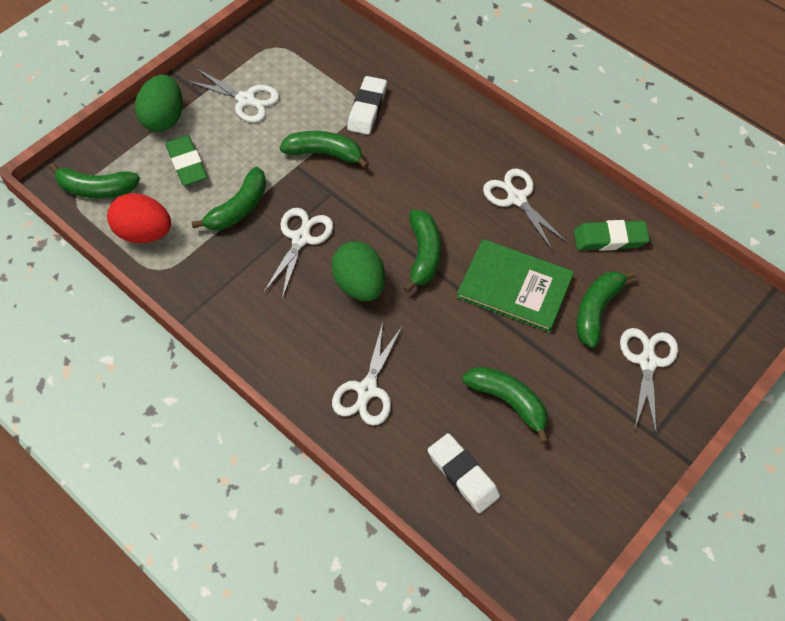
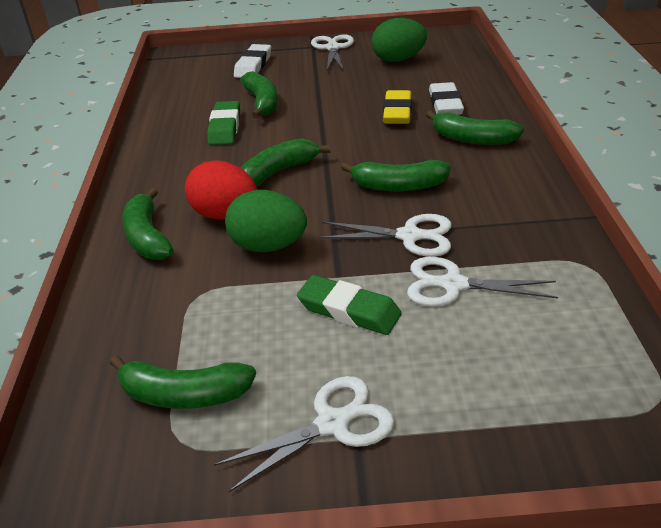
green book: [457,239,574,332] = 1 -> none = 0
white scissors: [187,68,279,123] [264,208,333,299] [332,322,402,426] [483,168,568,251] [620,328,678,432] = 5 -> [214,376,394,492] [311,34,354,71] [318,214,452,257] [407,257,558,307] = 4
yellow eraser: none = 0 -> [383,90,412,124] = 1

